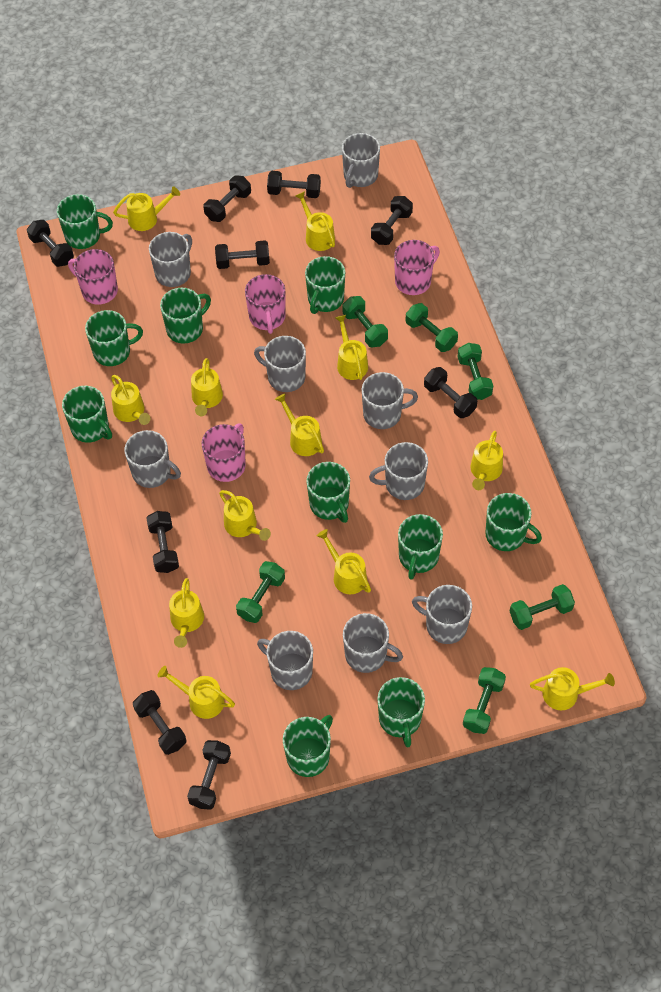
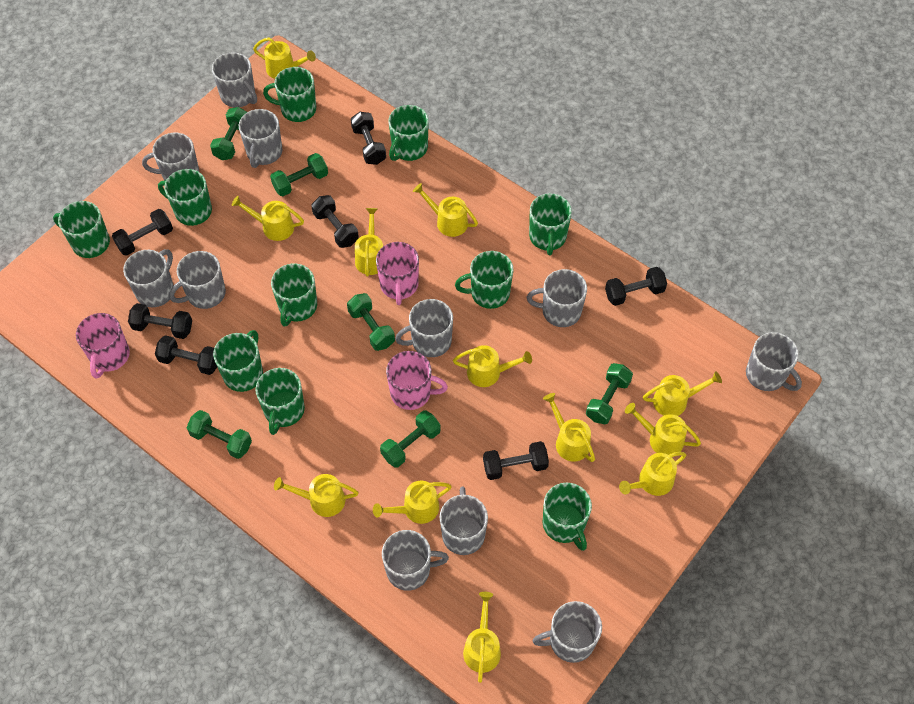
black dumbbell: [27,220,74,267] [133,690,186,755] [146,511,179,573] [187,740,231,810] [203,175,251,222] [215,240,270,269] [267,171,321,198] [371,196,413,245] [424,367,477,418] = 9 -> [112,209,173,256] [128,303,192,339] [155,335,217,375] [311,195,359,248] [351,112,386,165] [483,441,549,480] [605,267,667,306] = 7
grey mug: [124,430,181,488] [149,232,192,287] [254,336,306,392] [257,631,313,690] [342,133,380,188] [343,613,403,673] [362,372,418,429] [369,442,428,500] [412,585,472,644] = 9 -> [123,249,174,307] [142,133,199,181] [169,251,226,309] [212,52,257,107] [239,109,282,168] [382,530,449,591] [395,299,453,357] [440,487,488,555] [527,269,587,327] [532,601,602,663] [746,332,802,391] = 11
pink mug: [68,249,118,305] [201,423,246,482] [245,274,285,334] [394,240,440,295] = 4 -> [76,313,130,379] [376,242,419,305] [386,351,448,410] = 3

